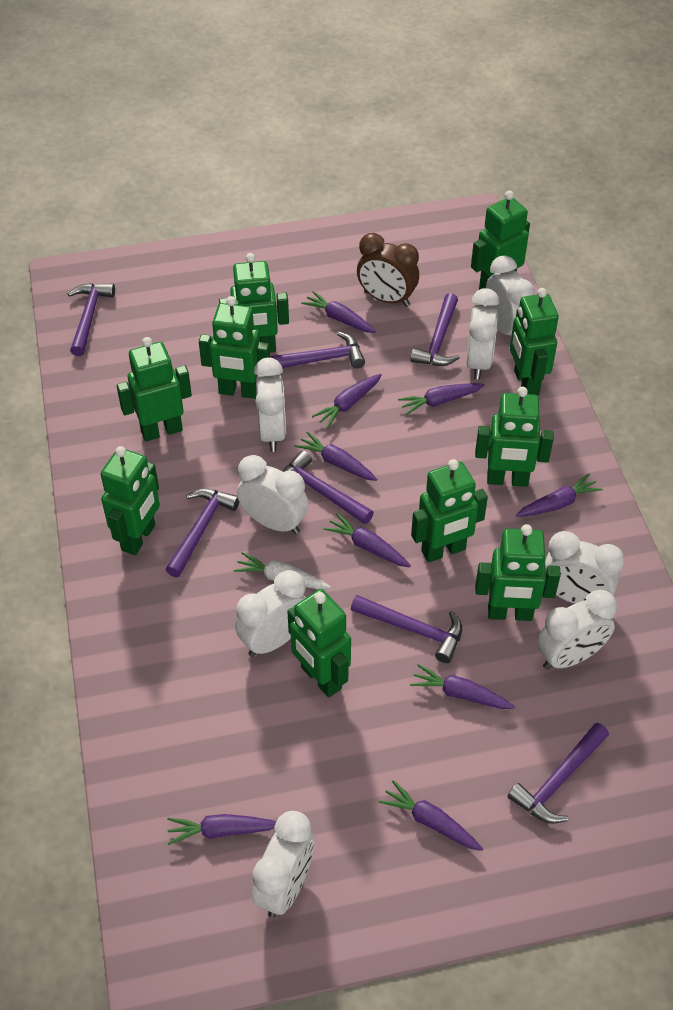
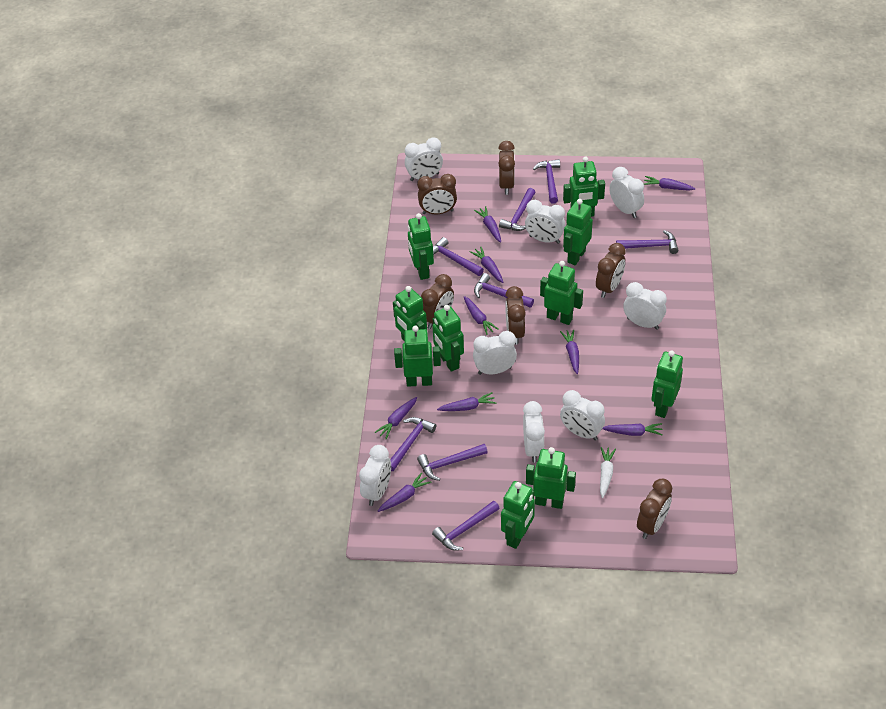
brown clock: [357,233,419,307] = 1 -> [417,174,457,214] [421,274,454,329] [498,141,515,195] [505,286,526,345] [596,243,626,298] [637,479,672,539] = 6
purple hammer: [68,283,115,356] [165,488,239,577] [270,332,365,368] [283,450,374,524] [351,595,462,663] [410,293,460,366] [508,723,609,823] = 7 -> [390,417,436,471] [417,444,488,481] [432,501,500,551] [433,237,484,276] [474,273,534,308] [499,188,535,231] [533,159,560,204] [616,230,678,254] = 8

